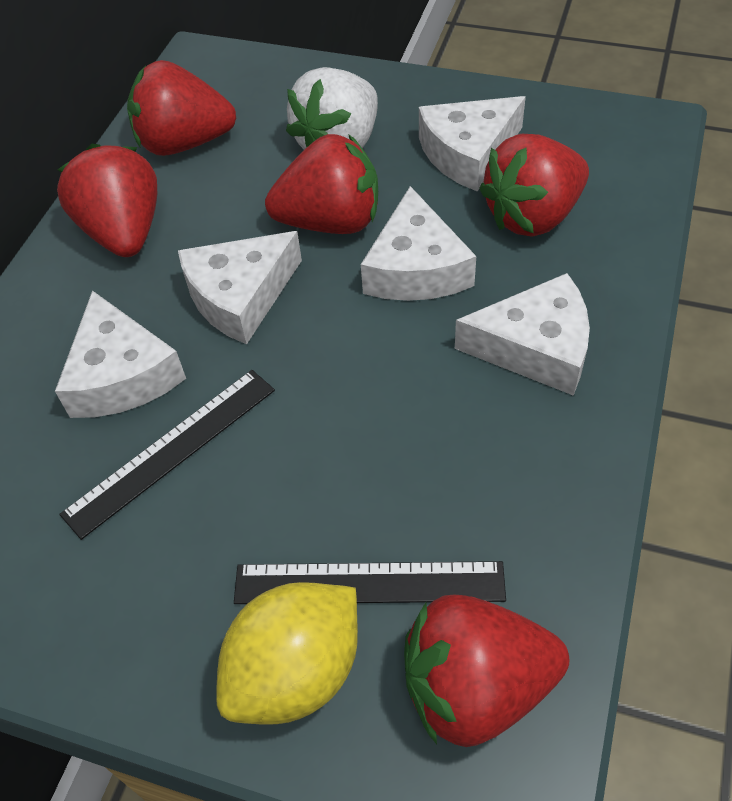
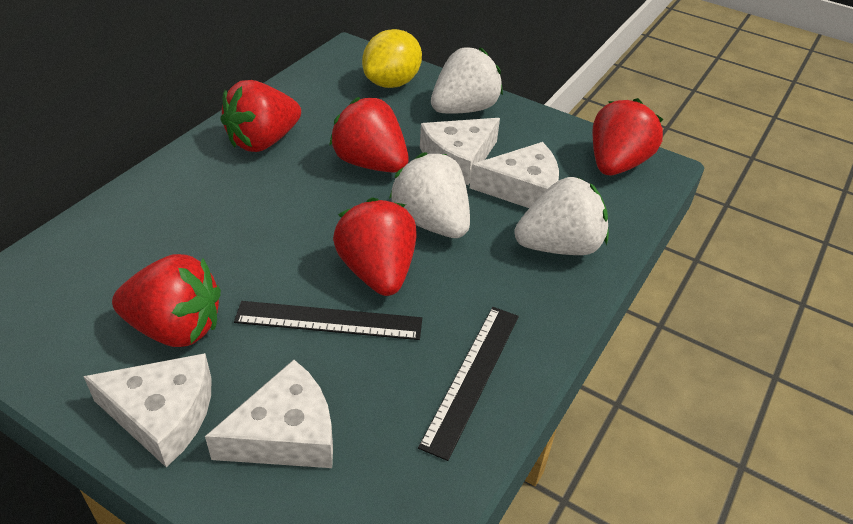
white cheese: [55,290,186,418] [178,231,302,344] [361,186,476,301] [419,96,526,191] [455,273,590,396] = 5 -> [83,353,211,467] [205,360,333,468] [420,118,500,185] [470,142,559,208] = 4
white strawberry: [286,67,378,150] = 1 -> [389,152,470,238] [431,47,503,114] [514,177,609,255] = 3

